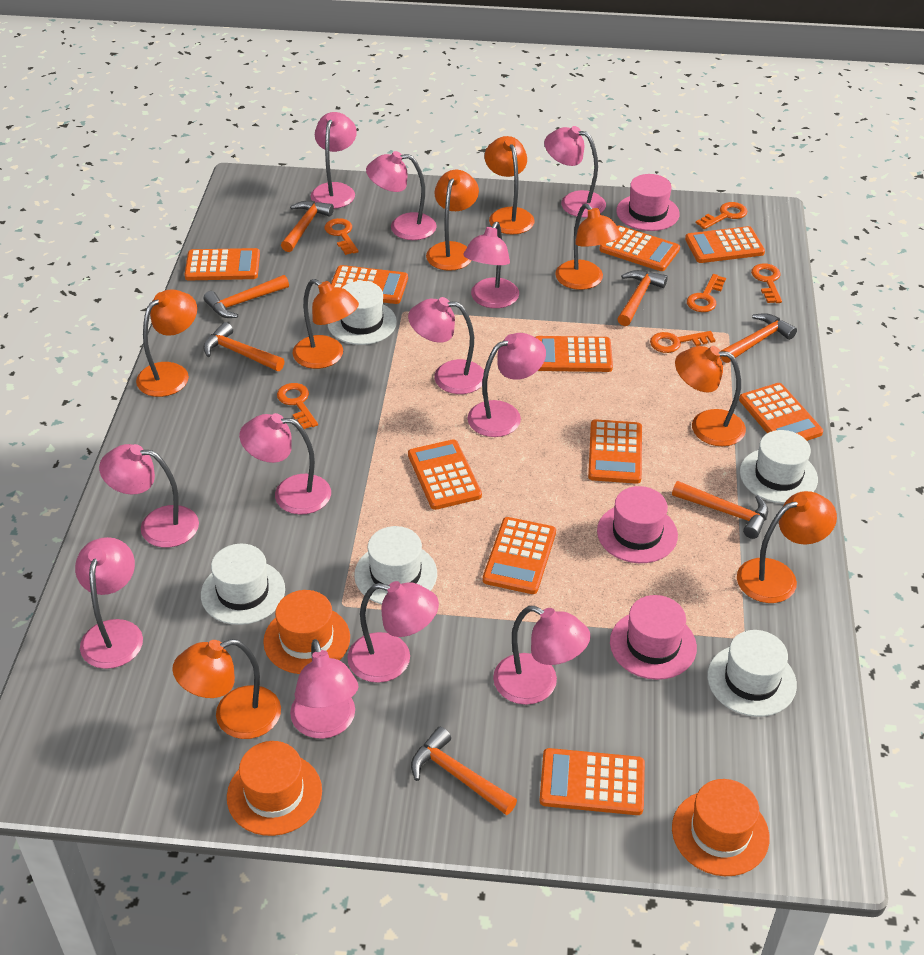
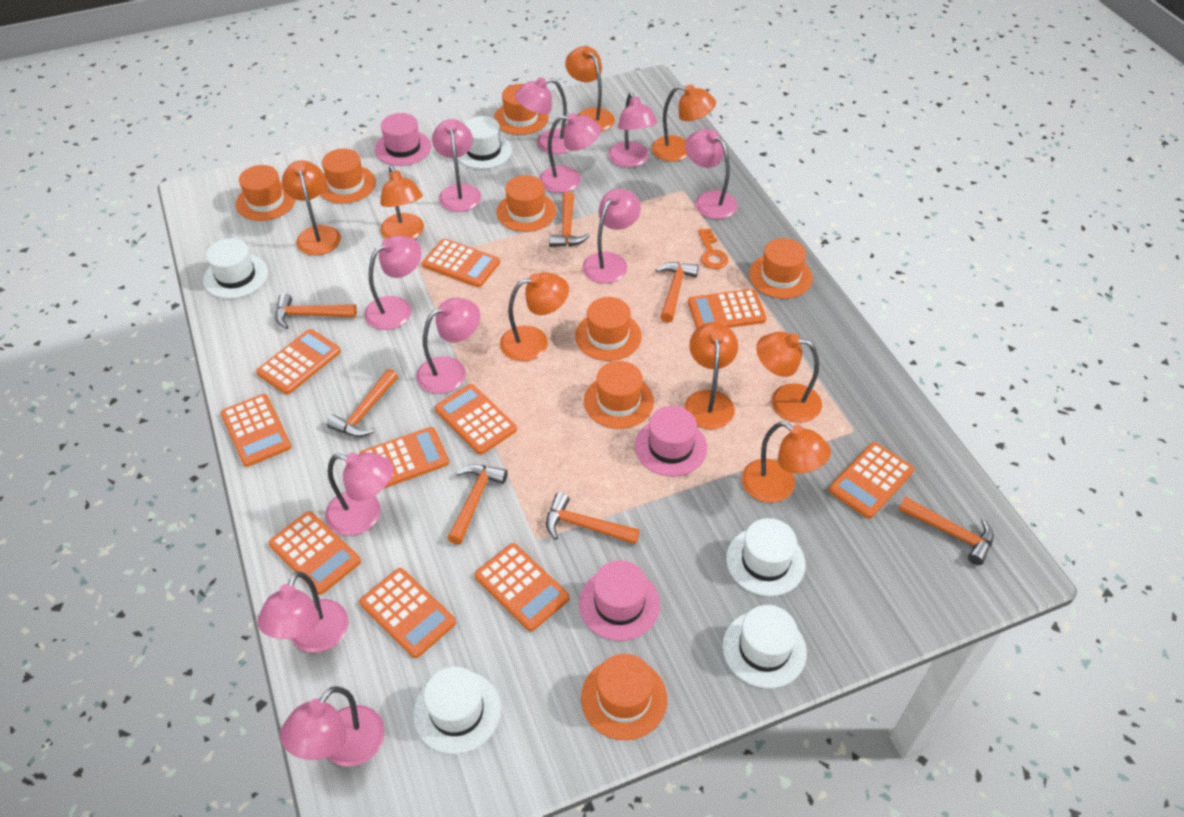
orange hat: [227,741,322,836] [263,590,350,674] [672,779,770,876] = 3 -> [236,165,296,221] [320,149,376,204] [494,84,549,135] [496,175,556,232] [575,297,642,361] [581,654,667,740] [584,361,654,429] [749,238,813,299] = 8
orange key: [277,383,318,429] [324,218,359,255] [650,331,715,353] [687,274,726,312] [696,202,747,229] [751,263,782,303] = 6 -> [698,228,728,269] = 1
pink lamp: [75,537,143,669] [99,444,199,548] [239,413,331,515] [290,639,359,739] [311,112,357,209] [347,581,439,683] [366,151,437,240] [408,297,484,394] [463,222,519,308] [468,333,546,437] [493,606,591,705] [544,126,606,217] = 12 -> [257,572,348,653] [280,686,385,767] [325,452,394,536] [364,235,422,330] [416,298,480,394] [432,119,481,212] [515,77,570,154] [539,113,601,193] [582,189,641,283] [608,92,658,167] [685,129,738,219] = 11

